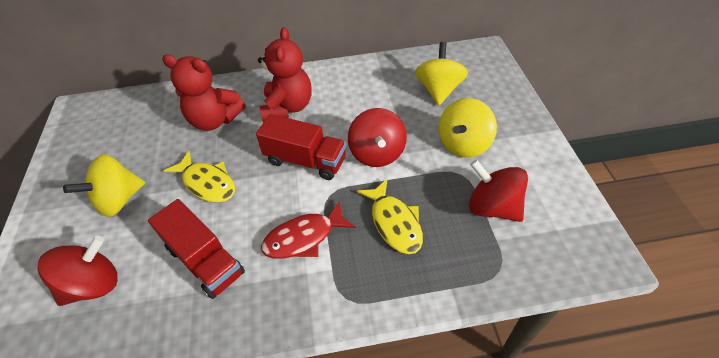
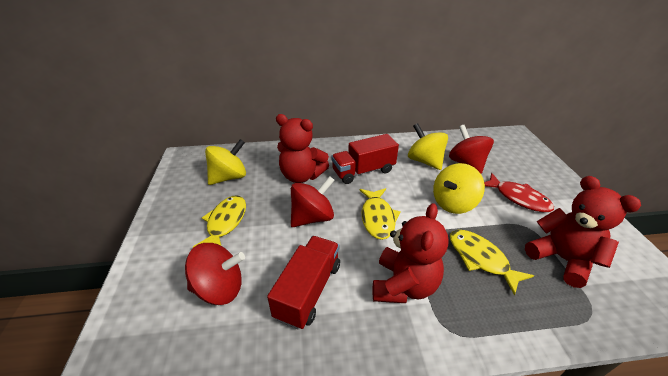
red teddy bear: [162,54,245,131] [258,27,312,122] = 2 -> [276,114,329,183] [373,203,449,303] [525,176,641,288] = 3
yellow fish: [164,151,235,203] [357,179,423,254] = 2 -> [192,195,246,248] [360,188,401,240] [450,230,534,296] = 3

